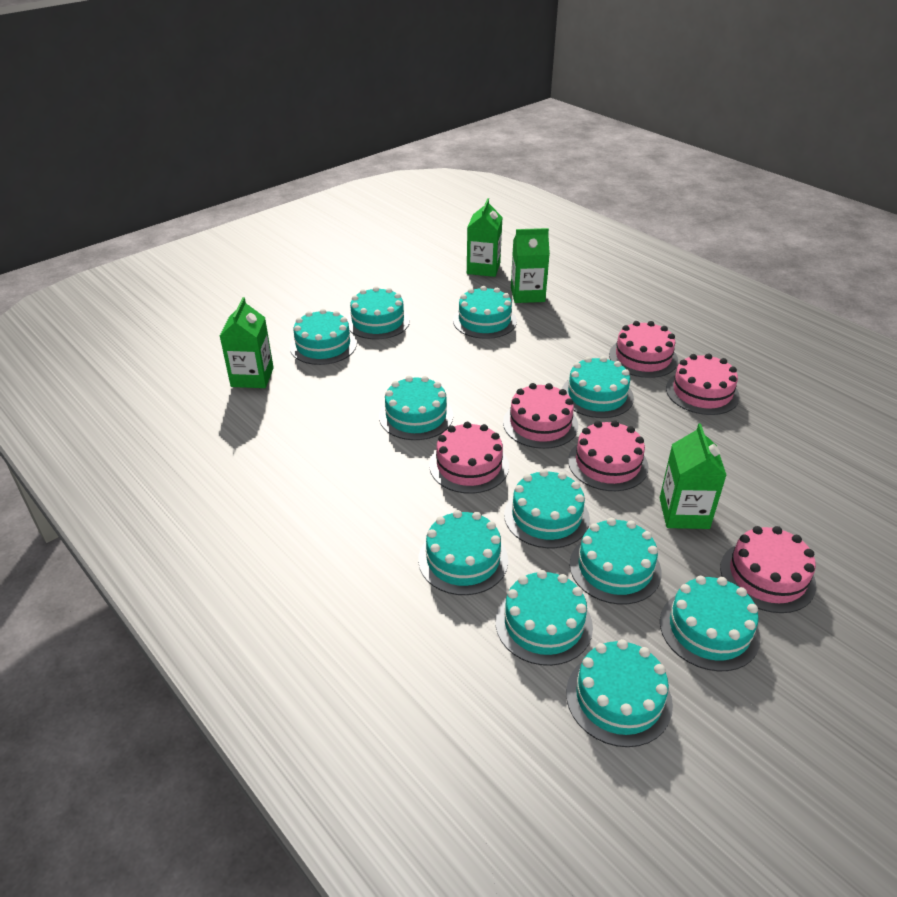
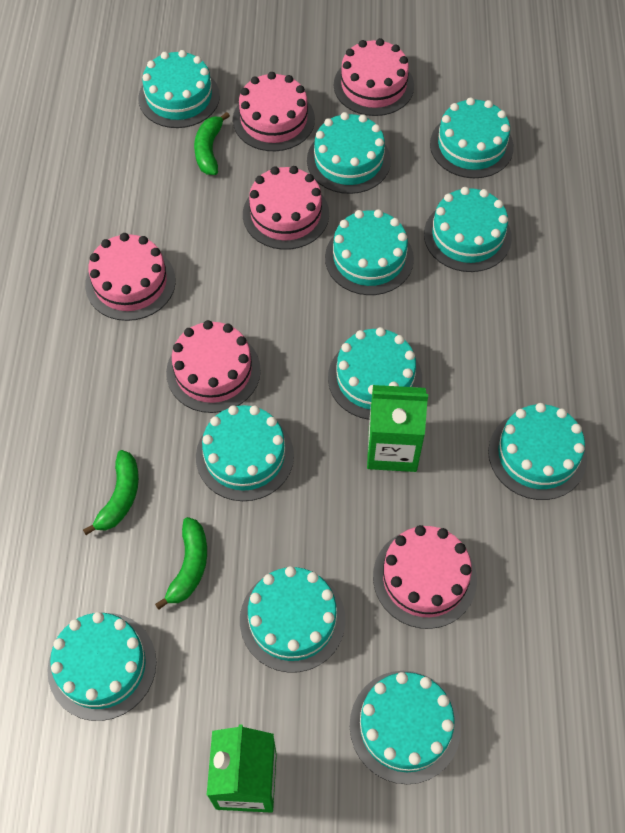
green banana: none = 0 -> [83,450,139,535] [155,517,207,610] [194,112,230,175] = 3
green carton: [220,297,274,388] [467,198,502,277] [511,228,550,303] [660,424,727,529] = 4 -> [206,724,277,813] [367,385,428,472] = 2

